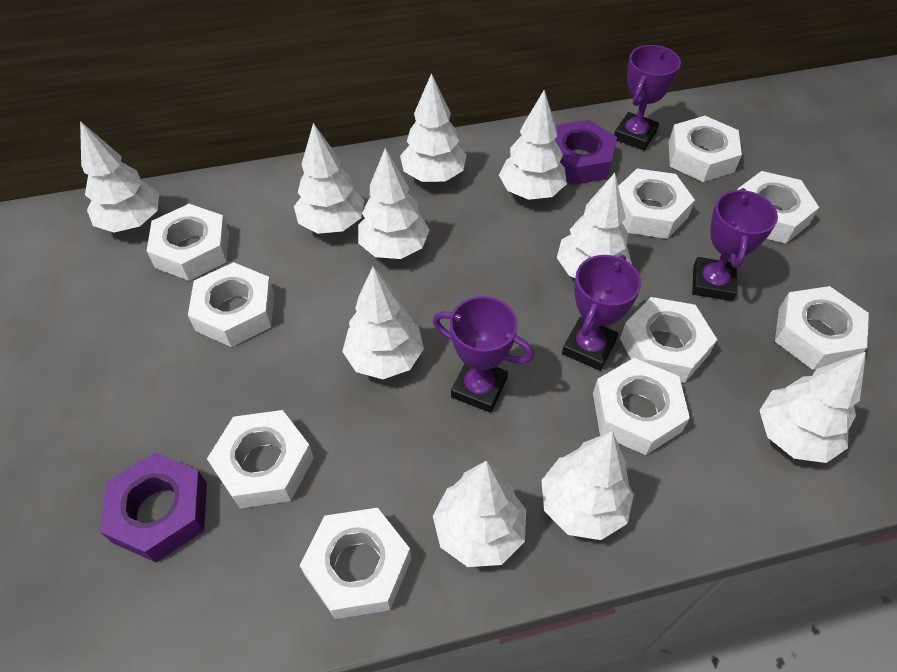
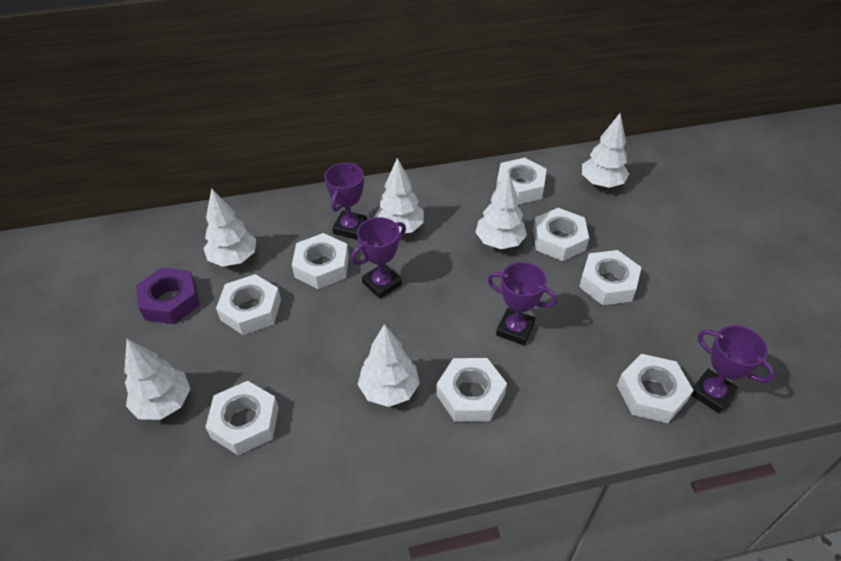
purple nut: [100,453,207,562] [555,120,617,185] = 2 -> [136,267,200,324] = 1
white nut: [147,204,229,281] [188,262,274,347] [207,410,314,508] [300,508,411,619] [593,358,690,455] [618,169,695,239] [620,297,717,383] [669,116,742,182] [737,171,819,243] [775,286,869,370] = 10 -> [205,381,279,455] [216,274,281,335] [292,233,349,289] [436,358,507,422] [496,158,547,205] [533,208,589,261] [579,250,642,305] [617,354,694,423] = 8
white tree: [80,121,159,232] [294,123,364,234] [342,267,424,379] [358,148,429,259] [400,73,466,182] [433,461,526,567] [499,90,567,200] [541,431,634,540] [557,173,632,278] [759,352,866,463] = 10 -> [124,339,190,420] [203,188,256,267] [358,324,420,407] [374,158,424,233] [475,172,527,249] [582,113,629,188] = 6

